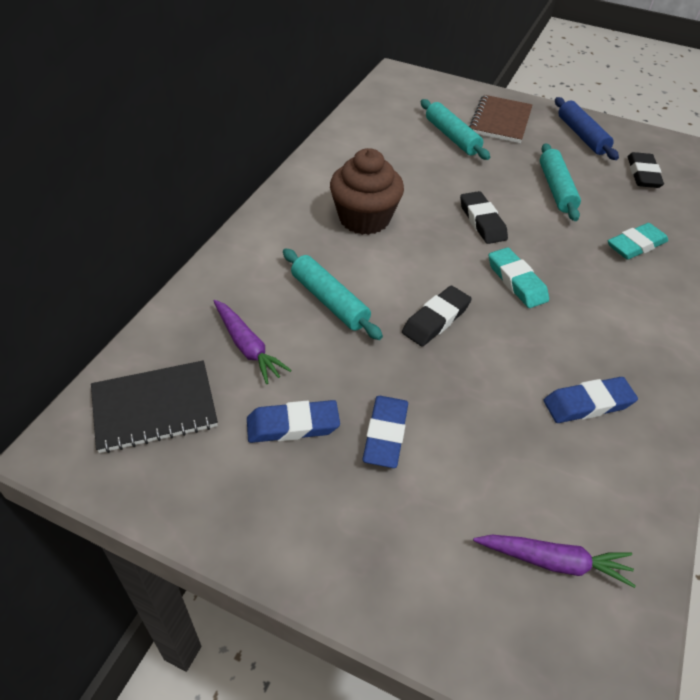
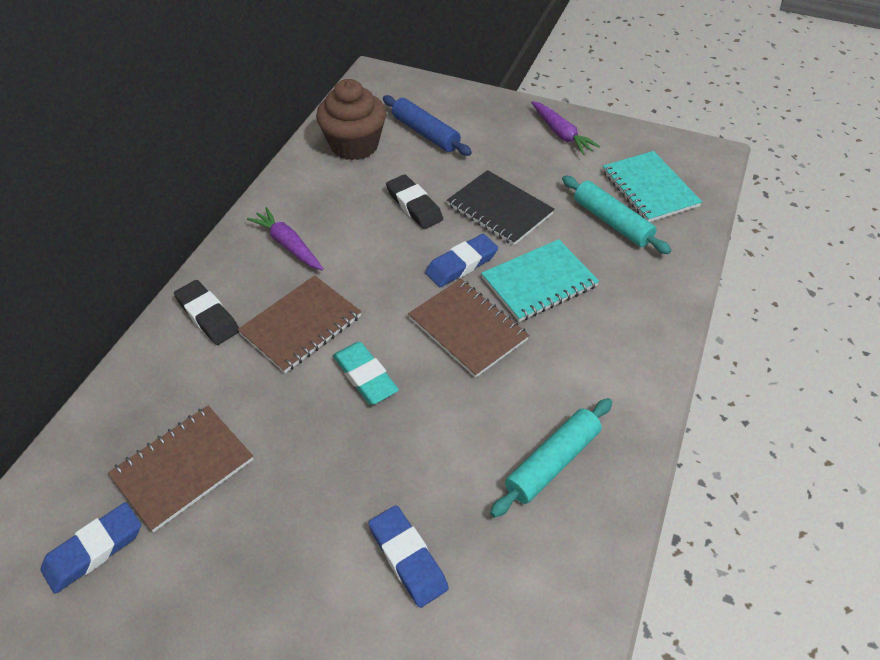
black eraser: [402,286,472,347] [460,191,508,244] [628,152,664,188] = 3 -> [174,280,239,345] [386,174,443,229] = 2
brown notebook: [469,95,533,143] = 1 -> [108,406,253,532] [238,275,361,373] [408,279,529,378] = 3
turquoise eraser: [489,247,549,308] [608,223,668,260] = 2 -> [333,342,399,404] = 1
turquoise notebook: none = 0 -> [481,239,599,322] [602,151,702,222] = 2
turquoise rolling pin: [283,249,383,340] [421,99,490,160] [540,143,581,221] = 3 -> [490,398,612,518] [562,175,671,254] = 2

